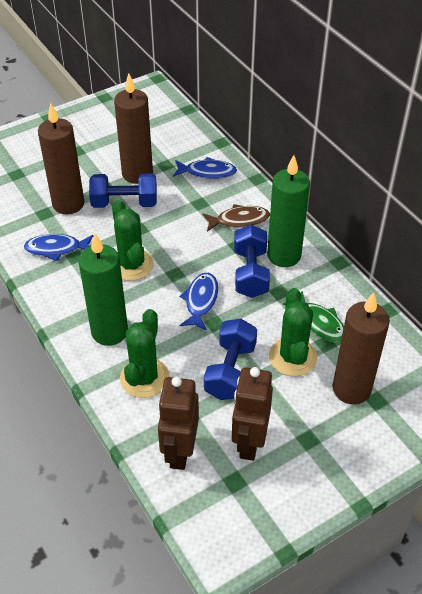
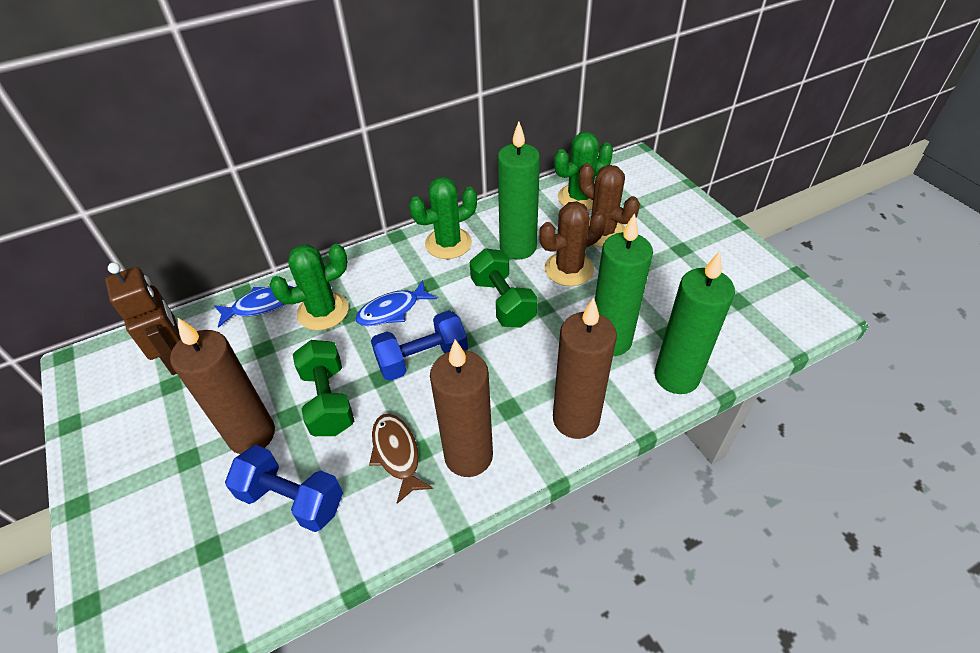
blue dumbbell: [89,173,157,208] [204,319,257,400] [234,225,270,298] = 3 -> [225,445,343,532] [371,310,468,381] = 2
blue fish: [24,234,93,261] [173,157,237,179] [179,273,218,331] = 3 -> [214,285,293,328] [355,280,437,326] = 2
brown cactus: none = 0 -> [539,201,606,286] [579,163,640,247] = 2
brown robot: [158,377,199,470] [232,367,273,461] = 2 -> [105,263,181,375] = 1
green candle: [79,233,128,346] [267,155,310,267] = 2 -> [498,122,540,259] [595,213,653,356] [655,251,735,394] = 3
green dumbbell: none = 0 -> [293,340,355,436] [470,248,538,327] = 2
green fish: [283,290,344,343] = 1 -> none = 0

